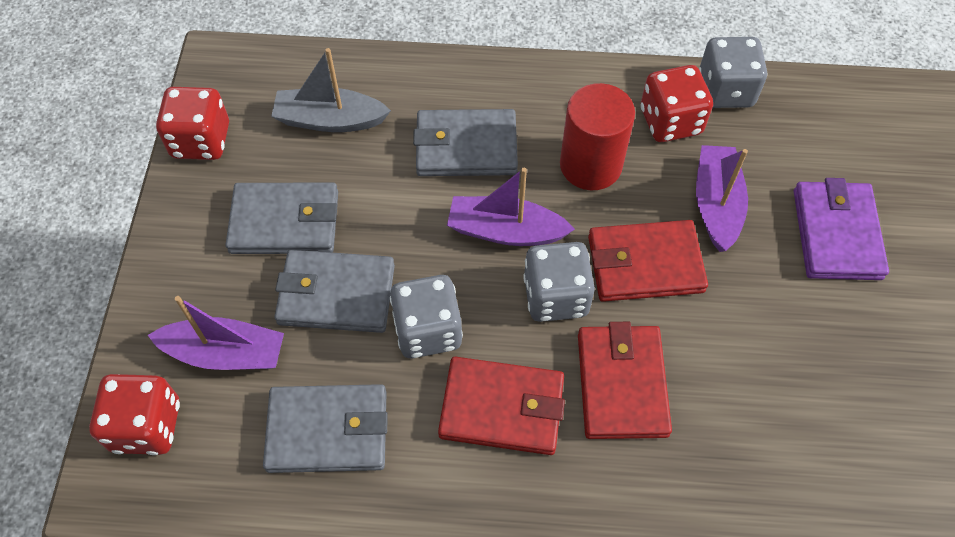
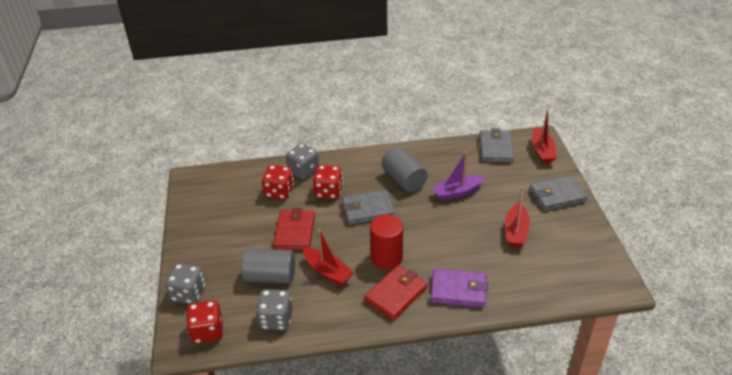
grey boat: [271,48,391,132] = 1 -> none = 0
grey cylinder: none = 0 -> [241,248,295,283] [381,147,428,192] = 2
grey wallet: [225,183,338,254] [263,384,388,473] [274,250,395,333] [413,109,518,176] = 4 -> [342,190,395,225] [480,128,514,163] [529,176,588,211] = 3
purple boat: [148,296,284,370] [447,167,575,246] [696,145,748,252] = 3 -> [432,152,485,200] = 1
red boat: none = 0 -> [303,229,354,286] [505,187,530,247] [532,109,557,163] = 3
red wallet: [438,357,565,455] [578,322,672,439] [588,220,708,302] = 3 -> [273,208,315,250] [364,265,427,320] = 2

